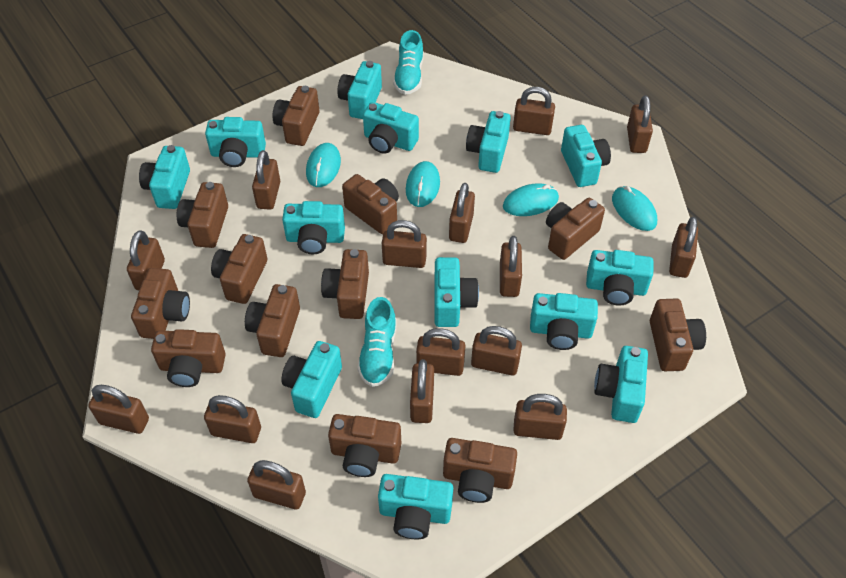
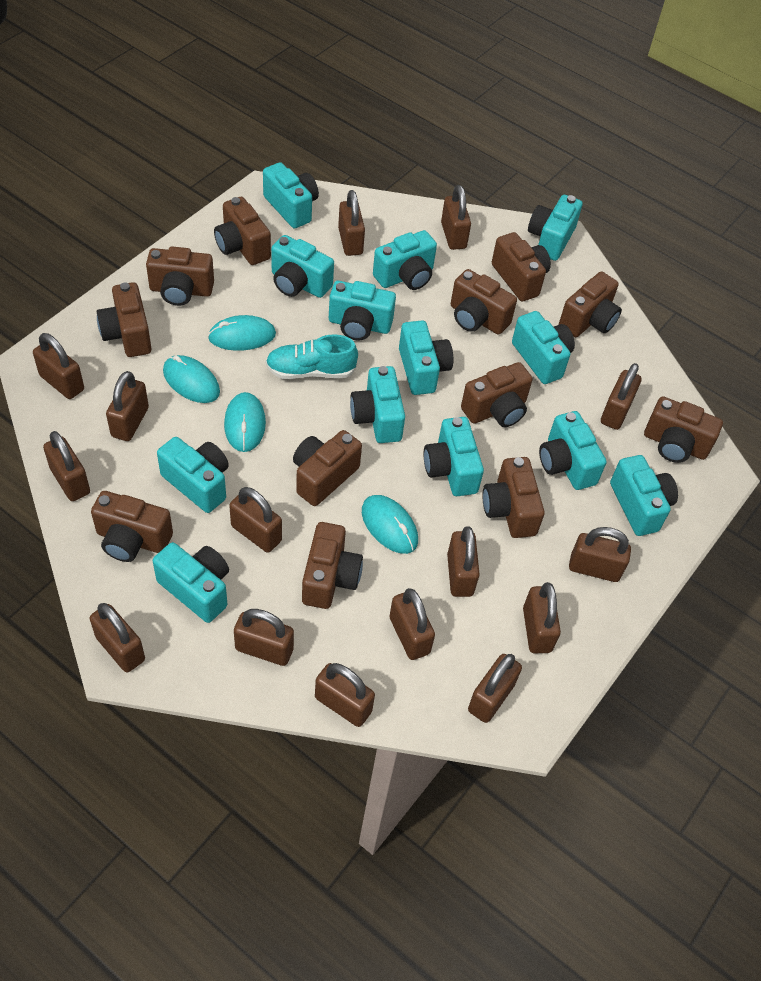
turquoise shoe: [358,297,397,387] [393,30,424,95] = 2 -> [266,334,358,379] = 1

